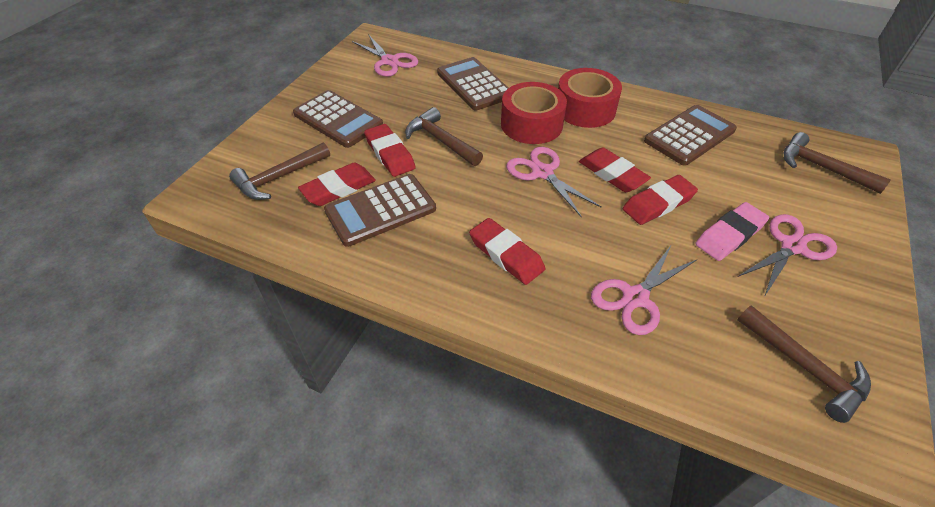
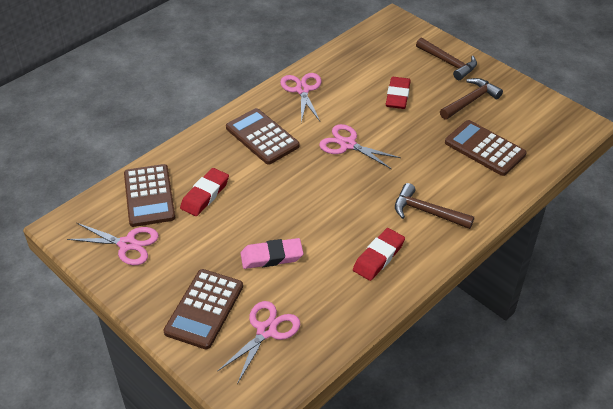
brown hammer: [229,142,330,200] [405,107,483,166] [738,305,871,423] [784,132,891,194] = 4 -> [395,183,474,229] [416,38,477,80] [440,78,503,120] = 3
red eraser: [298,163,376,206] [364,124,416,177] [469,218,545,285] [579,147,651,192] [623,175,698,225] = 5 -> [180,168,229,216] [353,228,405,281] [386,77,411,109] = 3
red tape: [501,82,567,144] [558,68,622,128] = 2 -> none = 0

